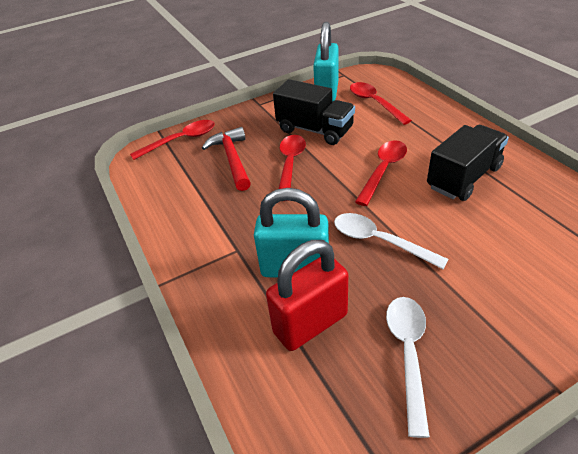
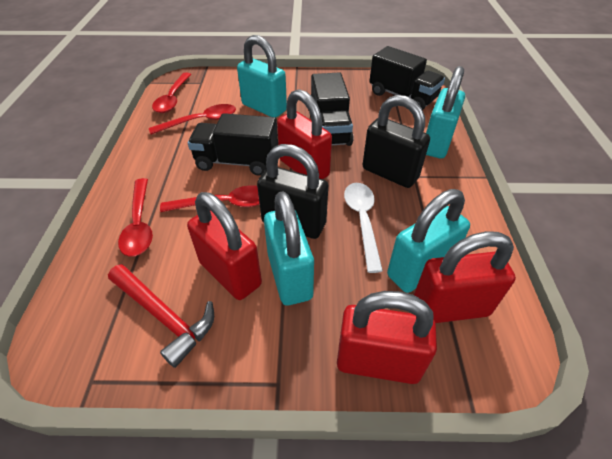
black padlock: none = 0 -> [257,144,328,239] [362,95,430,188] = 2
black truck: [273,79,355,145] [427,125,509,201] = 2 -> [188,113,278,176] [310,72,354,146] [369,46,445,110] = 3
red padlock: [266,240,348,351] = 1 -> [187,192,262,300] [277,89,332,179] [337,291,437,384] [414,231,516,323] = 4
turquoise padlock: [254,188,329,277] [313,22,339,102] = 2 -> [237,35,287,117] [264,191,314,305] [387,189,470,293] [426,66,465,158] = 4
white spoon: [334,213,449,269] [386,297,430,438] = 2 -> [344,183,383,273] = 1

